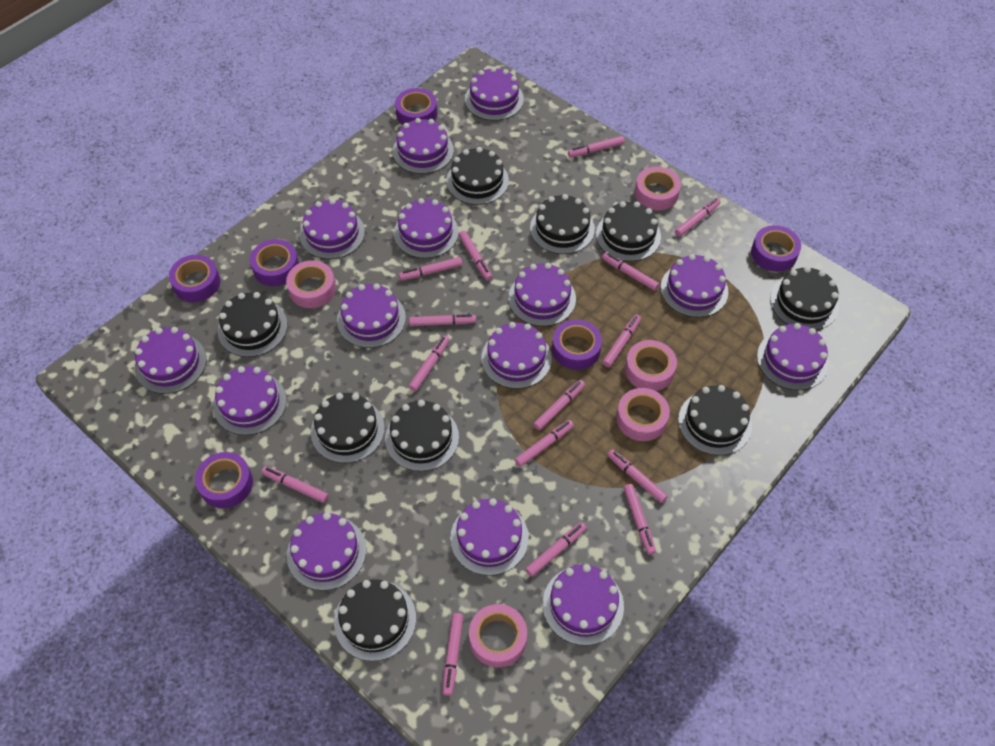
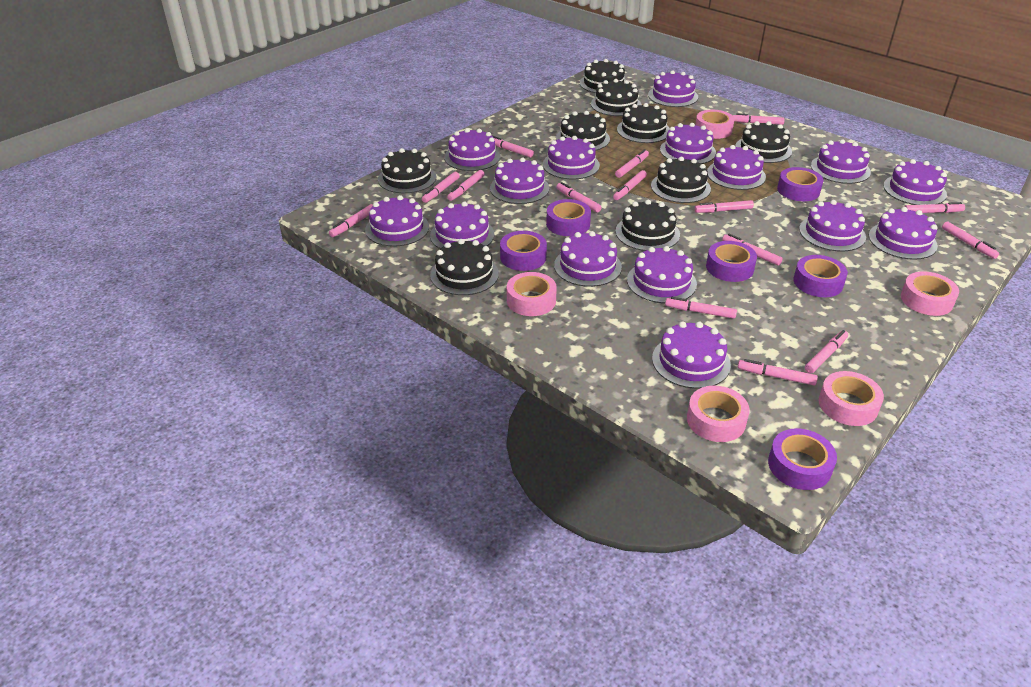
purple cake: [135,327,207,394] [213,366,287,435] [287,512,366,591] [300,199,365,259] [337,283,406,348] [393,118,454,174] [394,198,459,258] [450,498,529,576] [465,67,524,121] [481,322,552,389] [508,263,576,326] [543,564,624,646] [661,254,728,317] [757,323,829,390] = 14 -> [365,195,429,247] [430,202,495,249] [444,128,500,171] [490,157,549,204] [543,136,600,179] [554,231,622,287] [627,246,697,303] [648,70,698,107] [652,321,731,389] [660,123,716,164] [707,145,766,190] [799,200,866,252] [811,139,871,184] [869,207,938,260] [883,159,947,205] = 15

